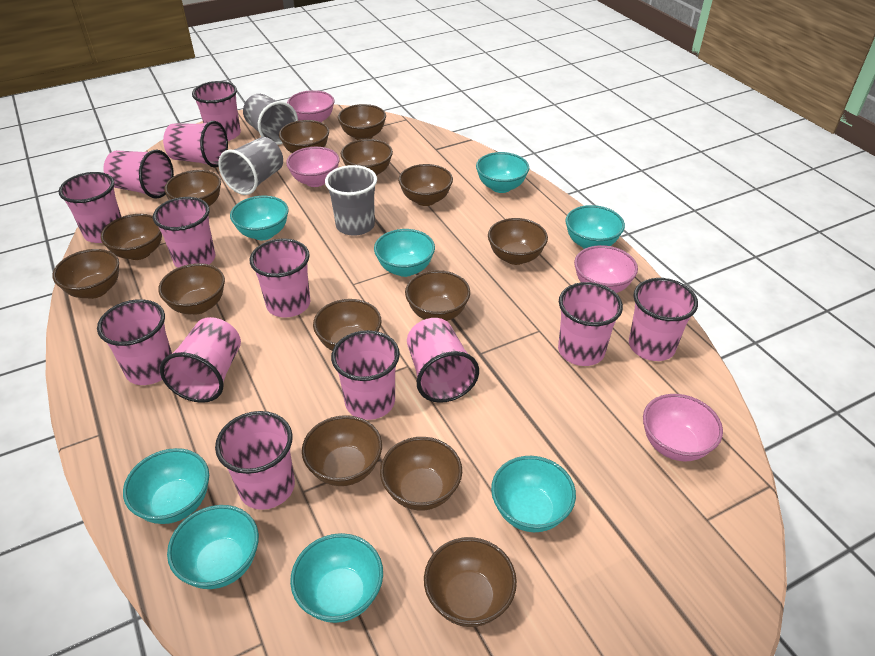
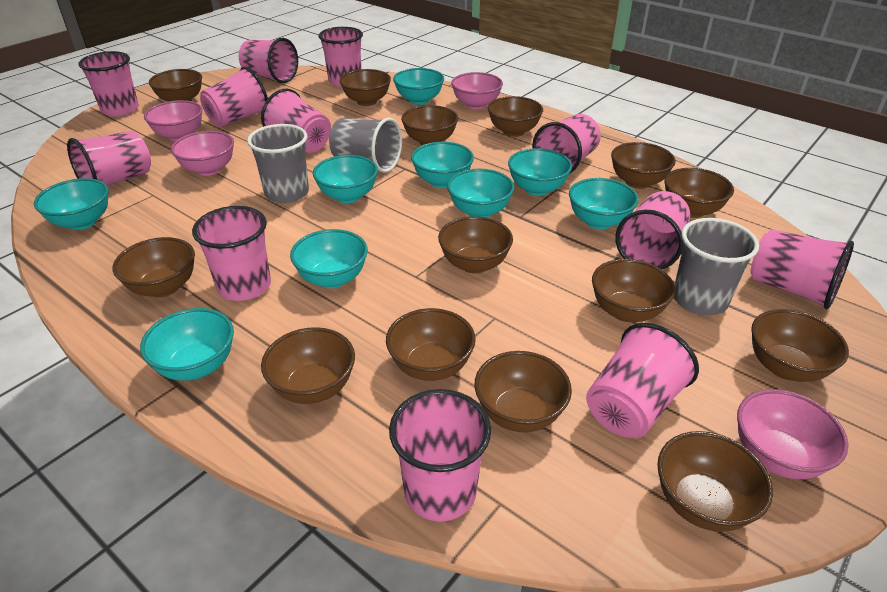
pink cup: [58,172,121,243] [97,299,172,385] [103,150,174,199] [153,197,215,268] [160,317,241,403] [163,121,228,168] [192,81,241,141] [215,411,295,510] [250,239,310,317] [331,330,400,420] [407,318,479,403] [558,282,623,366] [629,278,698,361] = 13 -> [67,131,151,186] [78,51,139,116] [192,206,271,301] [200,67,268,127] [239,38,298,83] [261,89,331,153] [319,27,363,87] [389,389,491,522] [532,114,601,174] [586,323,699,438] [615,191,690,269] [751,229,854,309] = 12
turquoise bowl: [123,448,209,524] [167,505,259,589] [230,196,289,240] [290,533,383,623] [374,229,435,277] [476,152,529,193] [491,456,576,532] [565,205,625,249] = 8 -> [34,178,108,230] [140,308,234,381] [290,229,368,288] [313,155,378,203] [393,68,444,105] [411,142,474,188] [447,169,514,218] [508,148,572,196] [569,178,639,230] = 9

